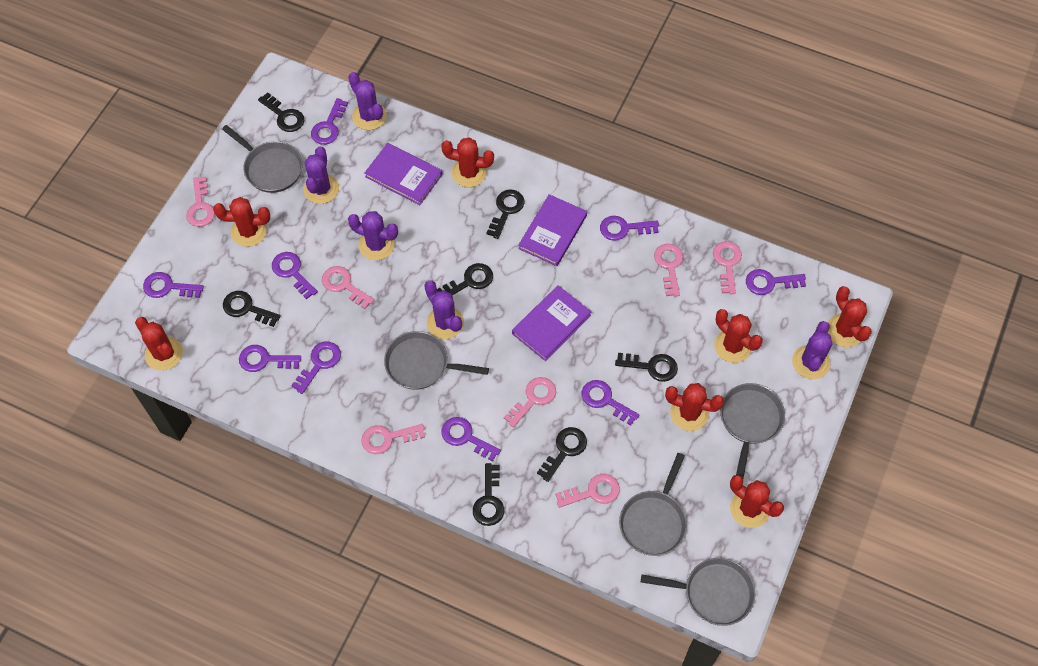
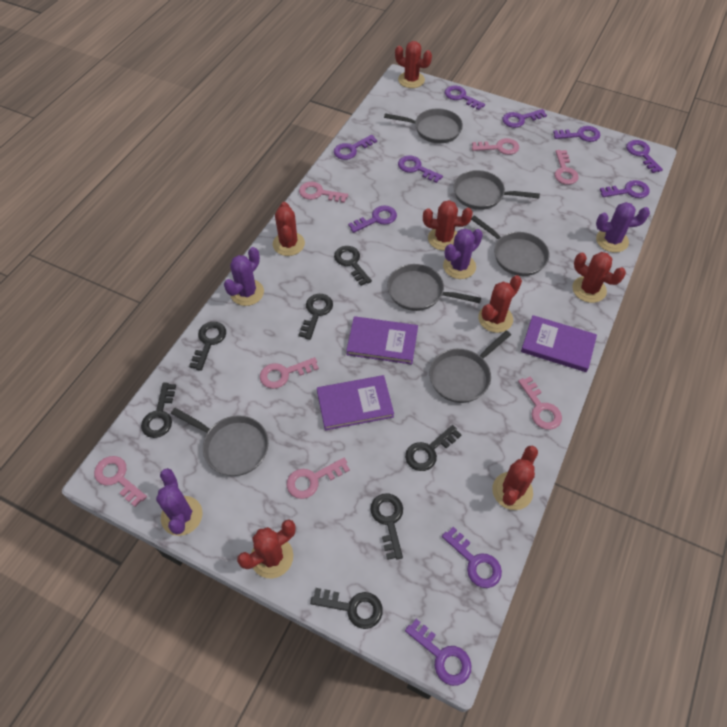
grey pan: [222,125,303,193] [384,331,489,390] [619,453,687,556] [641,558,755,626] [720,383,785,478] = 5 -> [171,408,269,476] [384,108,463,143] [387,264,481,311] [429,330,511,403] [453,170,540,210] [471,215,549,276] = 6
purple cactus: [303,146,339,204] [348,72,387,130] [348,211,398,260] [424,280,464,339] [792,321,832,379] = 5 -> [156,468,202,536] [224,247,264,306] [443,228,483,279] [596,202,650,253] = 4
purple key: [143,272,204,298] [239,345,301,372] [272,252,318,299] [291,342,341,394] [311,98,348,145] [442,417,501,462] [582,380,639,425] [600,216,659,241] [746,269,806,295] = 9 -> [334,135,377,160] [348,205,397,233] [398,155,443,183] [405,619,472,686] [442,527,502,588] [445,85,485,110] [502,109,547,128] [553,126,600,142] [600,180,650,198] [626,140,663,173] = 10

